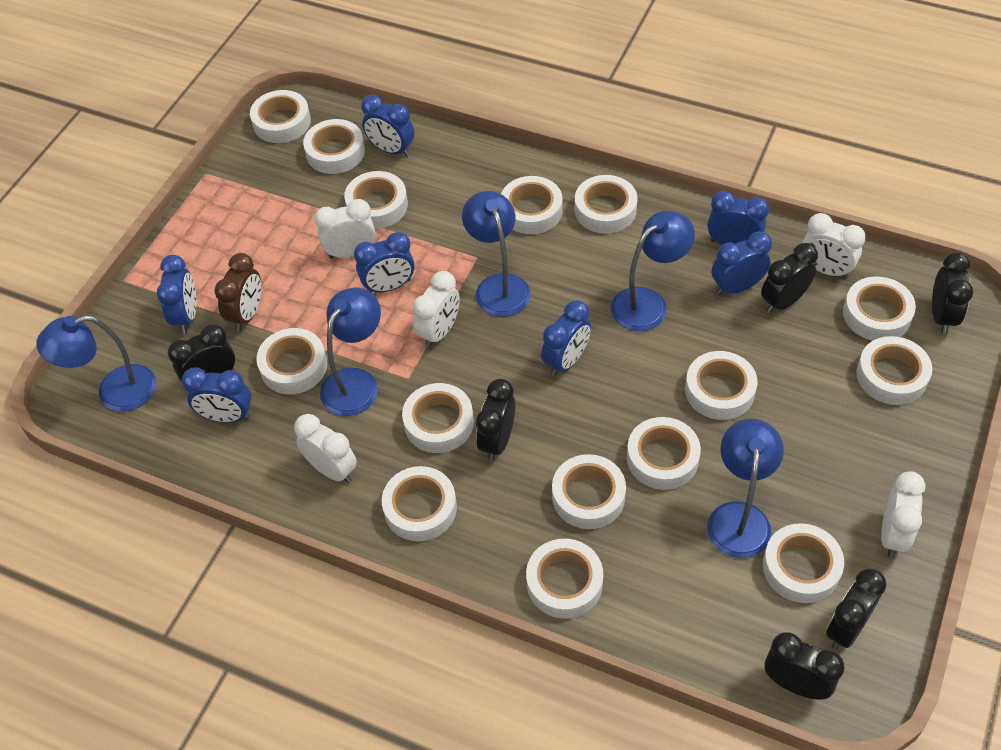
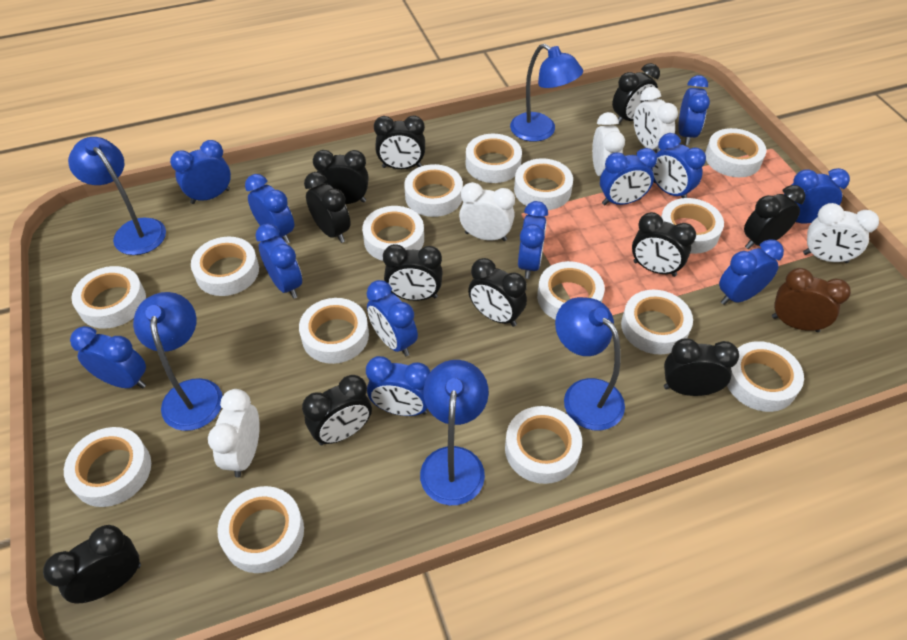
black clock: [168,324,235,383] [476,379,515,461] [761,243,818,314] [765,632,845,700] [826,568,886,650] [932,252,973,334] = 6 -> [43,525,141,603] [302,375,372,445] [304,172,351,243] [313,150,369,204] [374,116,425,169] [383,244,443,301] [468,258,527,327] [612,63,660,125] [632,212,696,277] [664,338,739,396] [744,185,805,249] = 11
blue clock: [156,255,196,334] [182,367,251,423] [354,232,415,293] [361,95,414,157] [541,300,591,377] [708,191,769,245] [712,231,772,296] = 7 -> [70,326,146,389] [170,140,231,204] [245,174,294,244] [255,223,302,299] [366,356,430,416] [367,280,418,356] [518,201,548,279] [600,148,657,205] [651,133,706,198] [678,75,710,145] [719,239,784,305] [784,168,850,224] = 12

